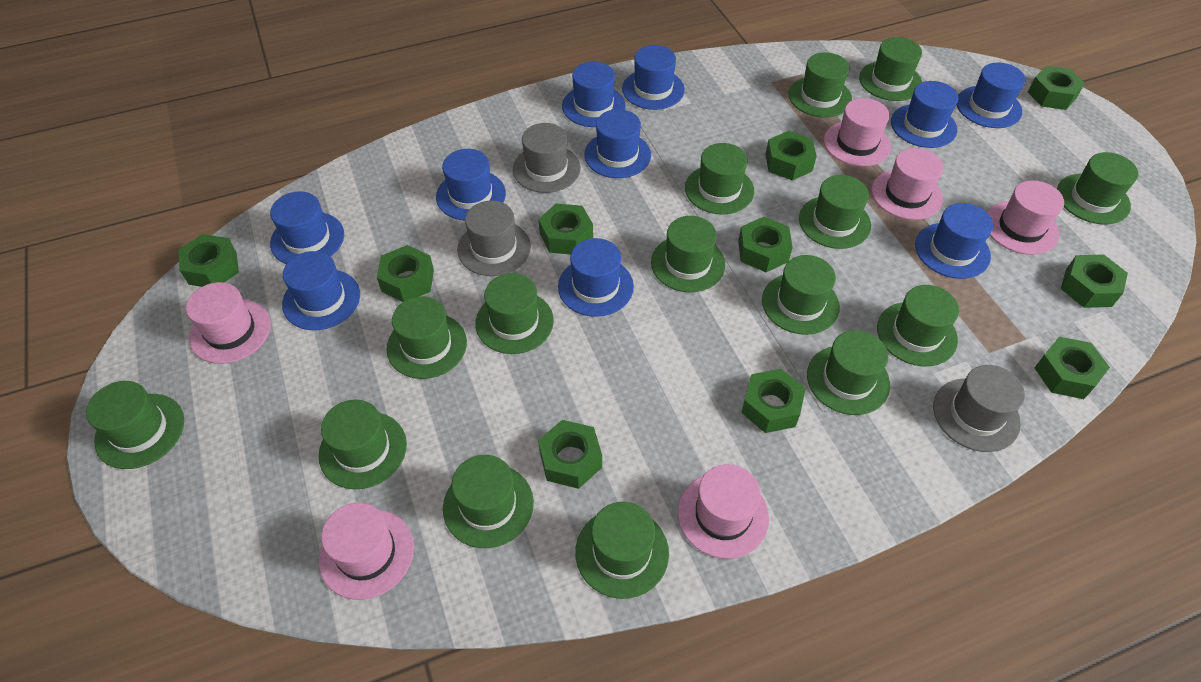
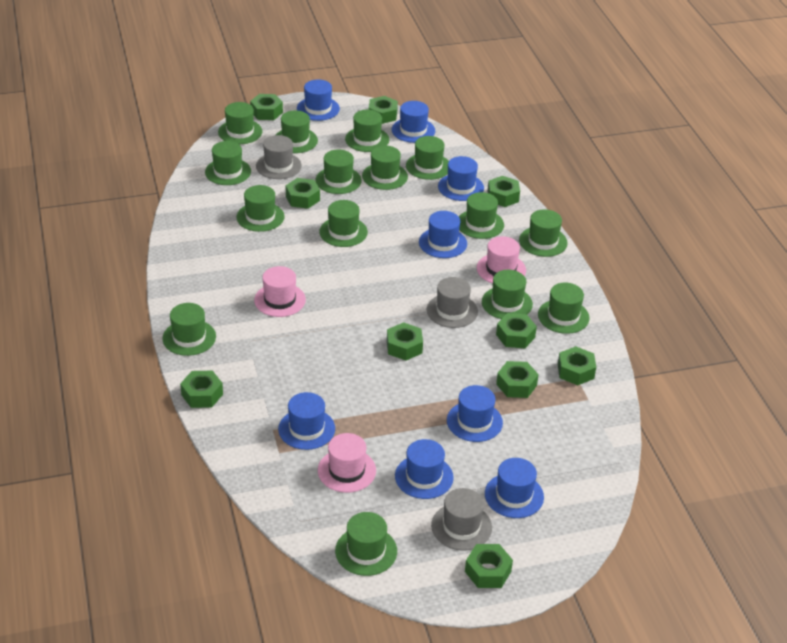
blue hat: [270,191,344,264] [282,251,360,330] [436,149,506,221] [558,238,634,317] [562,62,626,127] [584,109,651,178] [622,45,685,110] [891,81,958,148] [915,203,993,279] [957,63,1025,128] = 10 -> [278,392,335,450] [297,80,340,121] [392,101,435,143] [395,439,454,499] [419,211,467,258] [438,156,484,201] [447,385,503,442] [485,458,544,518] = 8
pink hat: [186,282,271,364] [319,503,414,600] [678,464,769,559] [824,98,891,166] [872,148,943,220] [987,180,1064,255] = 6 -> [254,266,306,317] [318,433,376,493] [477,236,526,283] = 3

